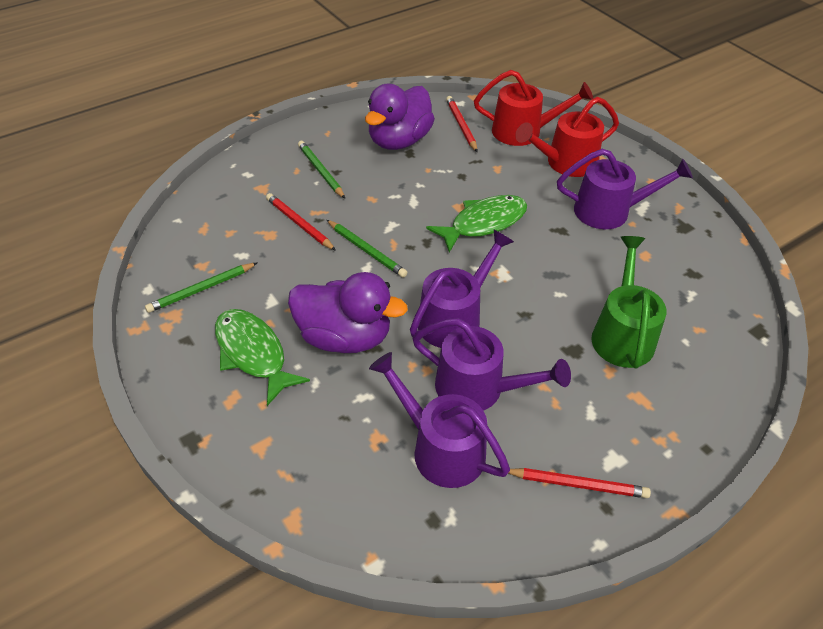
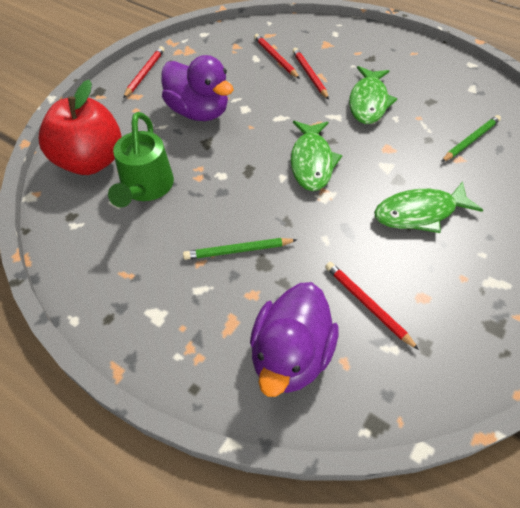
green fish: [215,309,310,406] [426,195,527,253] = 2 -> [291,121,342,191] [349,66,397,124] [374,181,483,233] = 3
green pencil: [145,262,258,313] [298,141,345,199] [327,220,408,278] = 3 -> [183,238,297,260] [441,115,501,162] = 2
purple watering can: [369,352,510,488] [410,230,514,348] [412,318,571,411] [557,149,693,229] = 4 -> none = 0
red apple: none = 0 -> [39,80,122,175] = 1
red pencil: [266,193,336,251] [446,96,478,152] [509,468,651,498] = 3 -> [123,46,164,98] [254,34,300,79] [292,48,329,100] [325,262,419,350] = 4
red watering can: [474,70,593,146] [515,97,619,177] = 2 -> none = 0

